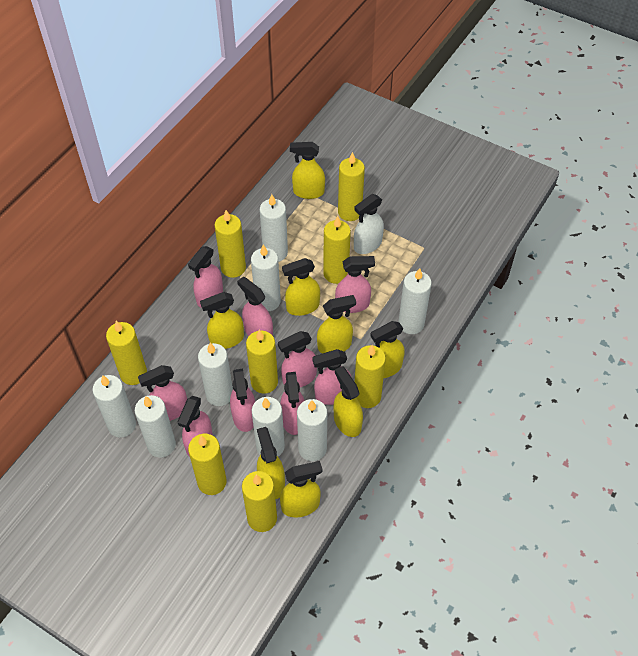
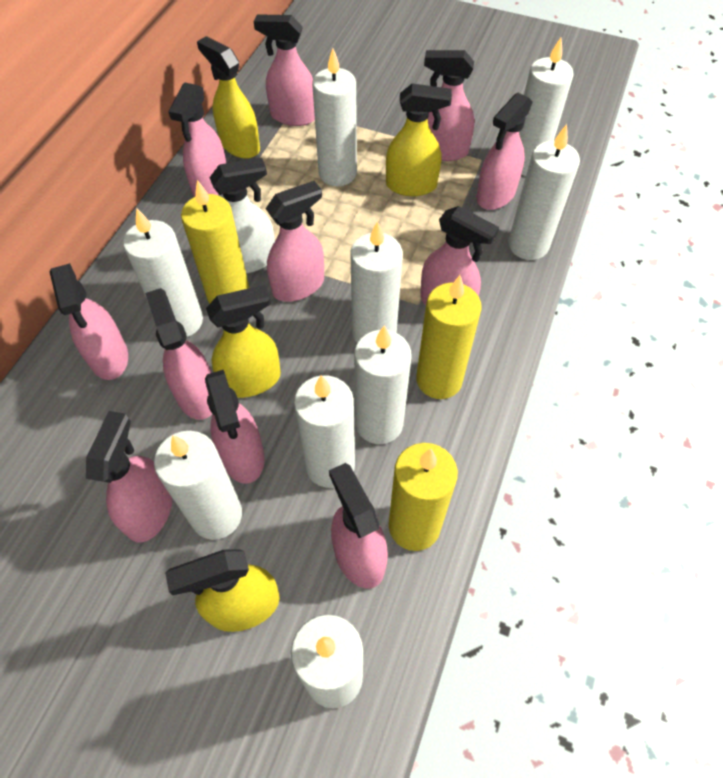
pink spray bottle: [138,365,187,421] [177,396,213,457] [188,246,223,308] [230,369,255,432] [237,277,273,336] [278,331,317,387] [280,372,305,435] [312,349,351,405] [335,256,375,313] = 9 -> [50,263,128,380] [86,411,172,542] [145,288,212,420] [168,82,226,197] [205,370,265,484] [253,14,315,126] [266,181,324,301] [329,463,388,589] [420,206,499,305] [424,50,474,161] [476,93,533,210] = 11
white candle: [92,375,136,437] [135,395,176,458] [198,343,233,406] [251,244,281,311] [252,397,285,456] [260,194,288,262] [297,399,327,461] [398,268,432,334] = 8 -> [123,208,203,337] [154,431,242,540] [291,614,363,708] [294,375,355,488] [312,48,357,186] [351,221,403,343] [354,325,411,444] [508,124,580,260] [519,38,574,176] = 9
yellow candle: [106,321,147,385] [188,434,227,495] [214,210,246,278] [242,471,277,532] [246,329,278,394] [323,216,351,284] [338,152,365,221] [355,345,386,408] = 8 -> [181,180,249,304] [389,443,458,551] [416,275,482,399] = 3
yellow spray bottle: [200,292,244,349] [257,427,285,499] [280,461,322,518] [282,258,320,316] [290,142,325,199] [317,295,356,353] [334,366,363,437] [370,321,405,378] = 8 -> [165,549,280,632] [197,36,260,159] [206,285,281,398] [386,83,452,196] = 4

